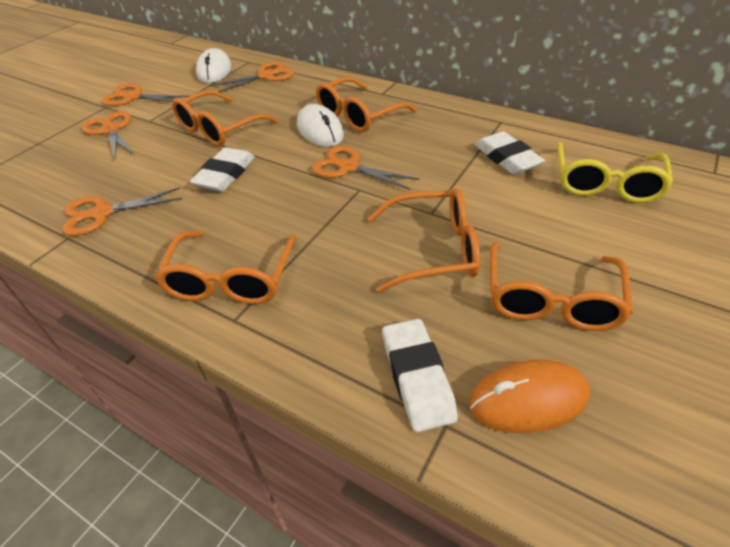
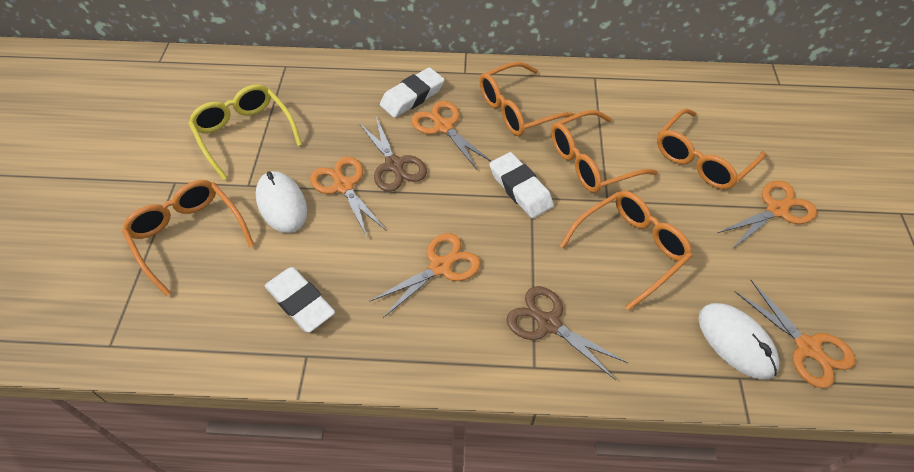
brown scissors: none = 0 -> [359,117,427,192] [506,286,628,380] = 2
orange mouse: [469,360,590,433] = 1 -> none = 0

